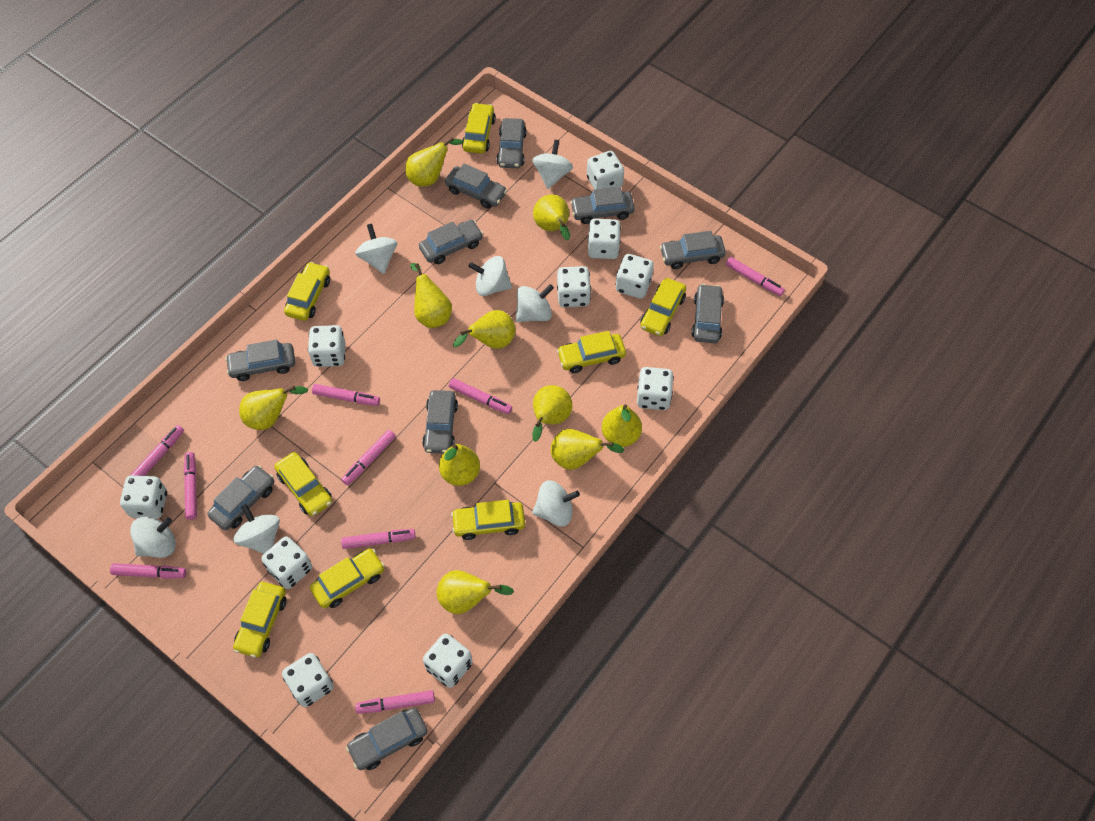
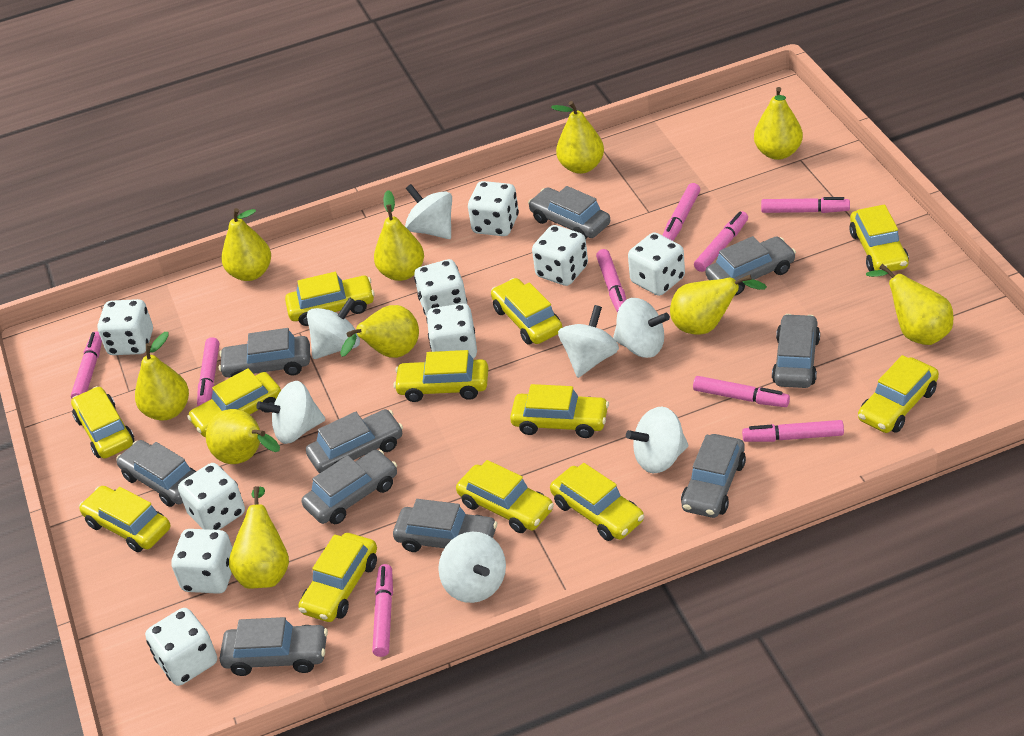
white dice: [120,475,167,519] [261,536,312,589] [282,653,334,707] [308,325,345,367] [423,633,473,688] [557,266,591,307] [587,151,624,190] [588,219,621,259] [615,254,654,299] [637,367,674,410] = 10 -> [97,299,153,355] [145,608,217,686] [171,529,233,594] [178,463,245,530] [414,259,467,317] [426,303,477,359] [468,181,519,236] [532,225,588,286] [628,232,685,296] = 9
yellow car: [233,582,287,658] [274,452,332,516] [284,262,330,321] [310,549,385,608] [451,500,525,540] [462,103,496,154] [557,331,626,373] [640,278,686,336] = 8 -> [71,386,134,459] [79,486,170,552] [187,368,281,437] [285,272,375,326] [298,533,377,622] [393,350,488,402] [456,460,554,533] [491,278,562,344] [510,384,609,438] [550,463,644,541] [849,205,909,272] [858,355,939,433] = 12

